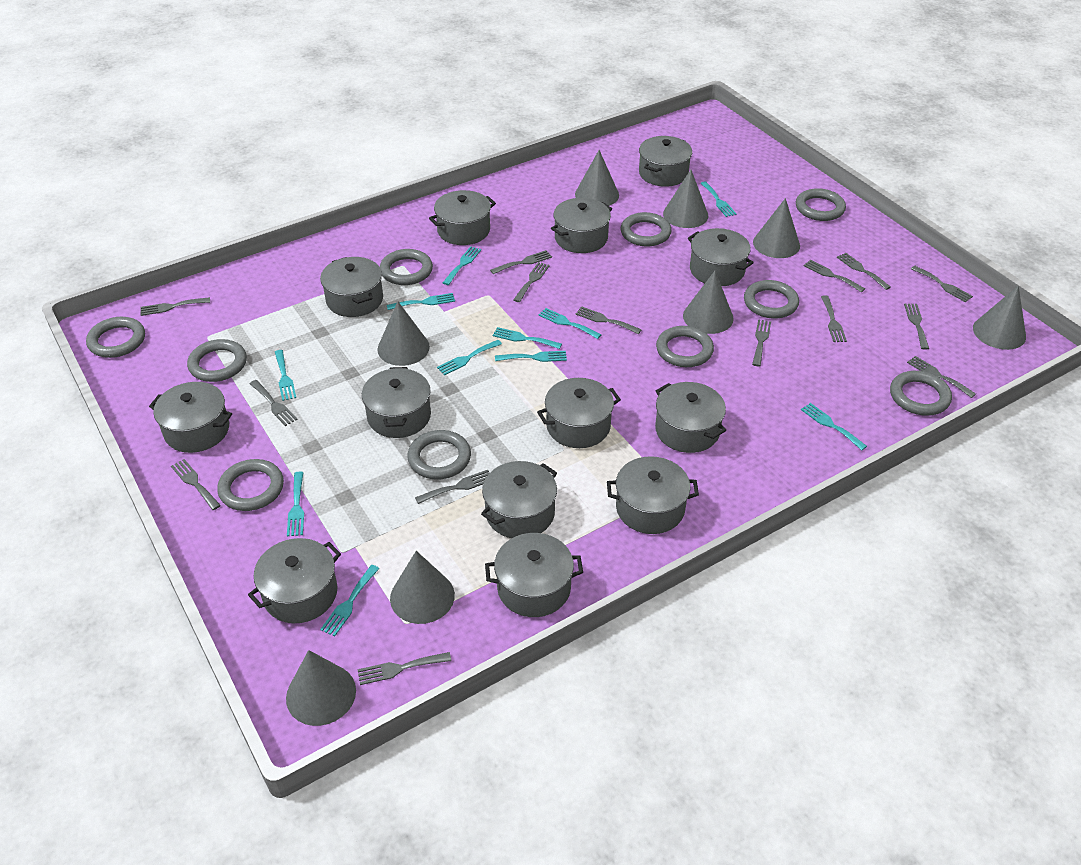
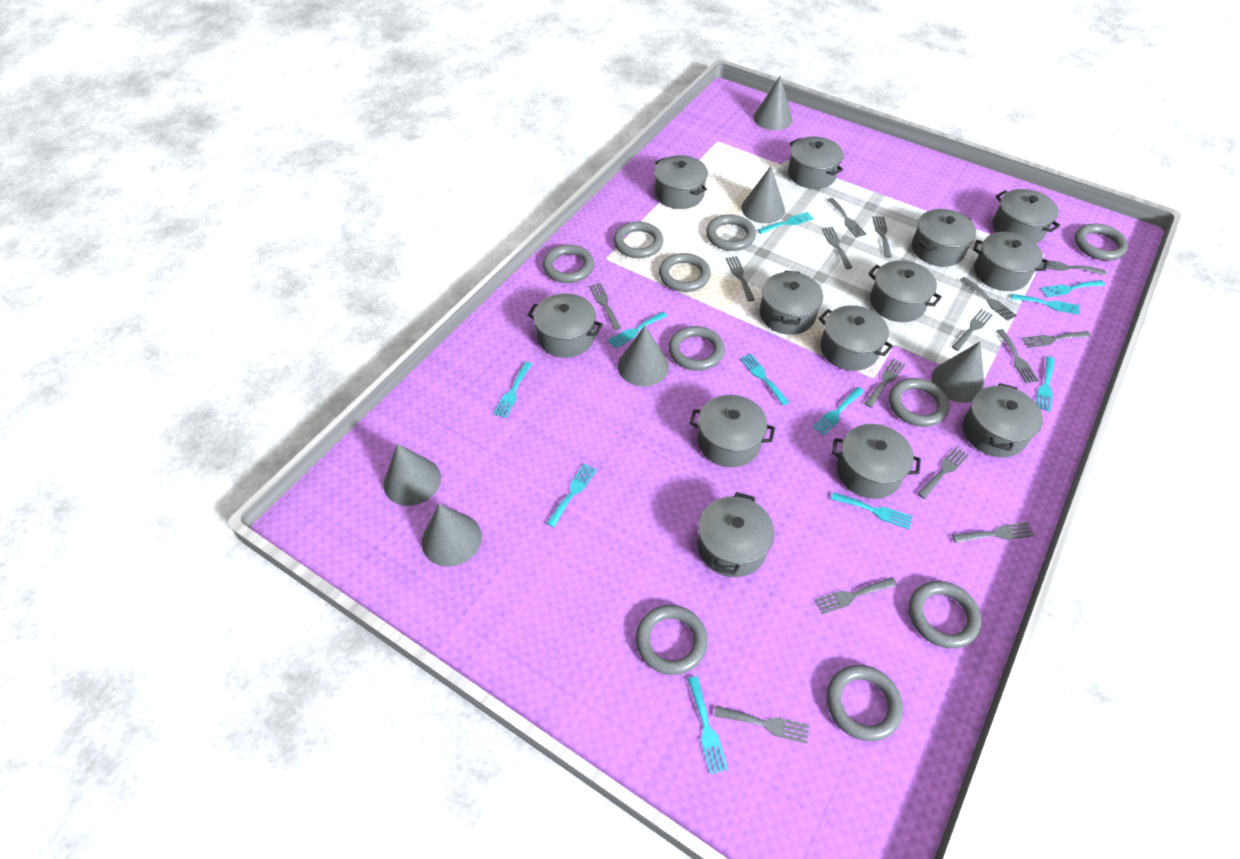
grey cone: [286,650,356,726] [377,301,430,366] [390,551,455,624] [575,150,619,206] [663,170,708,228] [683,271,734,334] [753,198,800,258] [973,286,1026,350] = 8 -> [384,443,441,506] [422,504,482,567] [618,326,669,387] [741,166,785,223] [753,76,793,130] [931,342,985,403] = 6

